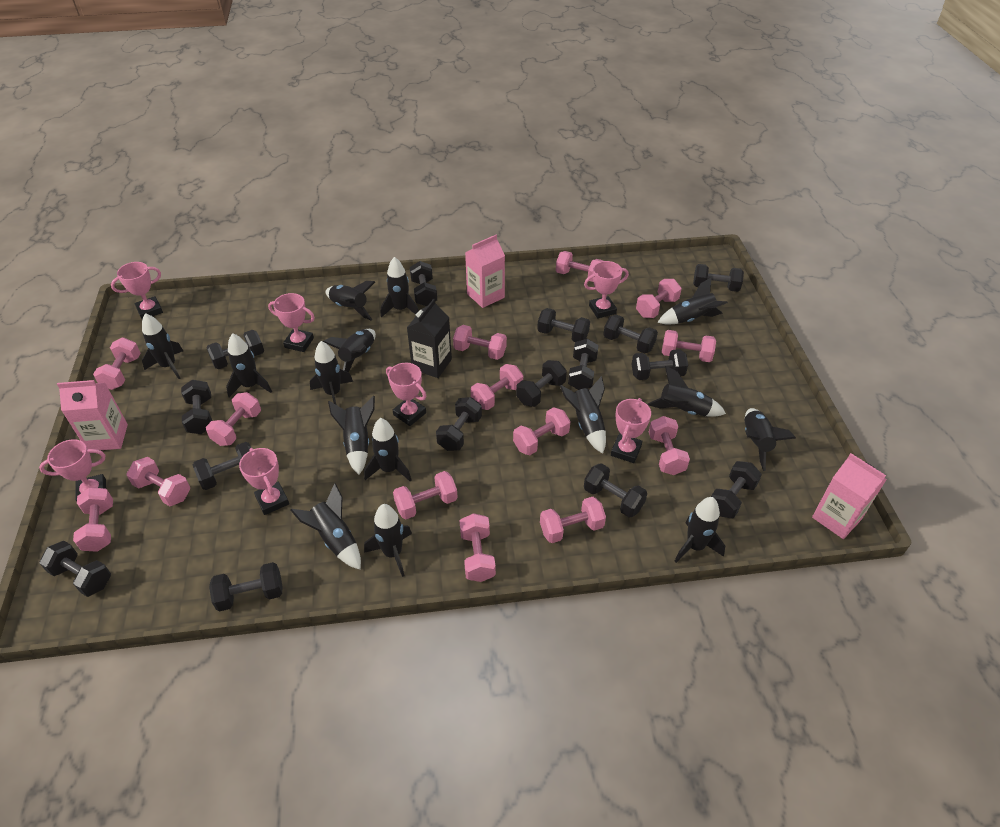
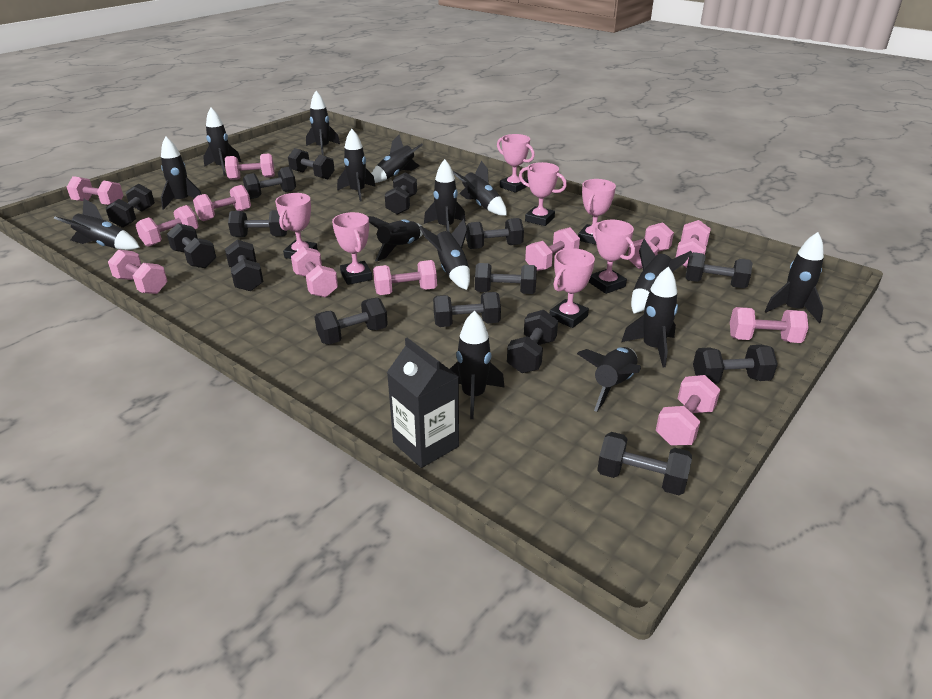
pink carton: [57,380,128,450] [465,235,505,308] [812,453,887,539] = 3 -> none = 0
pink dumbbell: [73,487,113,552] [93,338,141,390] [126,457,190,506] [206,392,261,446] [393,471,458,519] [453,325,507,360] [460,513,496,582] [471,364,523,410] [513,407,570,455] [540,497,606,543] [556,251,603,282] [636,279,682,318] [649,416,690,475] [662,330,716,362] = 14 -> [67,176,124,205] [108,249,168,294] [136,205,198,247] [193,185,251,221] [225,153,275,180] [291,246,338,298] [373,260,437,295] [525,227,580,271] [628,222,674,269] [656,375,721,446] [676,220,711,268] [730,307,809,343] = 12

